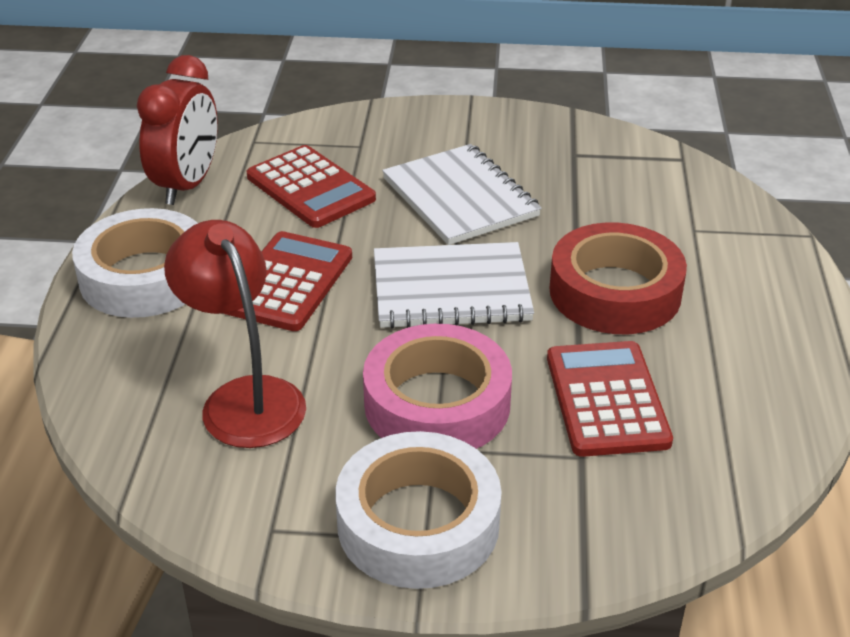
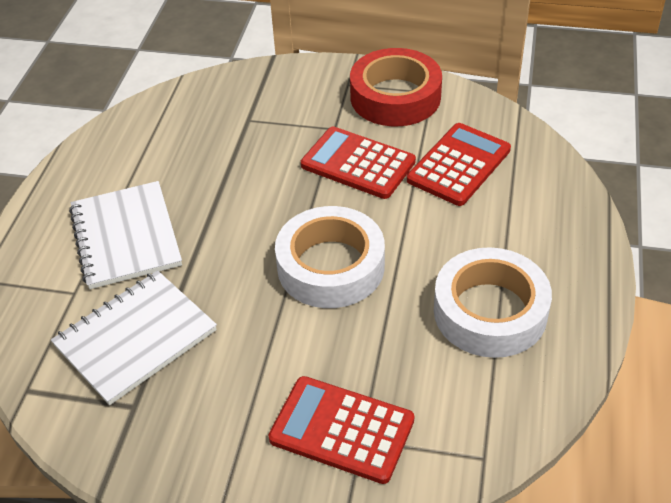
pink tape: [363,324,512,449] = 1 -> none = 0
red clock: [137,55,218,205] = 1 -> none = 0
red lamp: [164,220,306,448] = 1 -> none = 0

